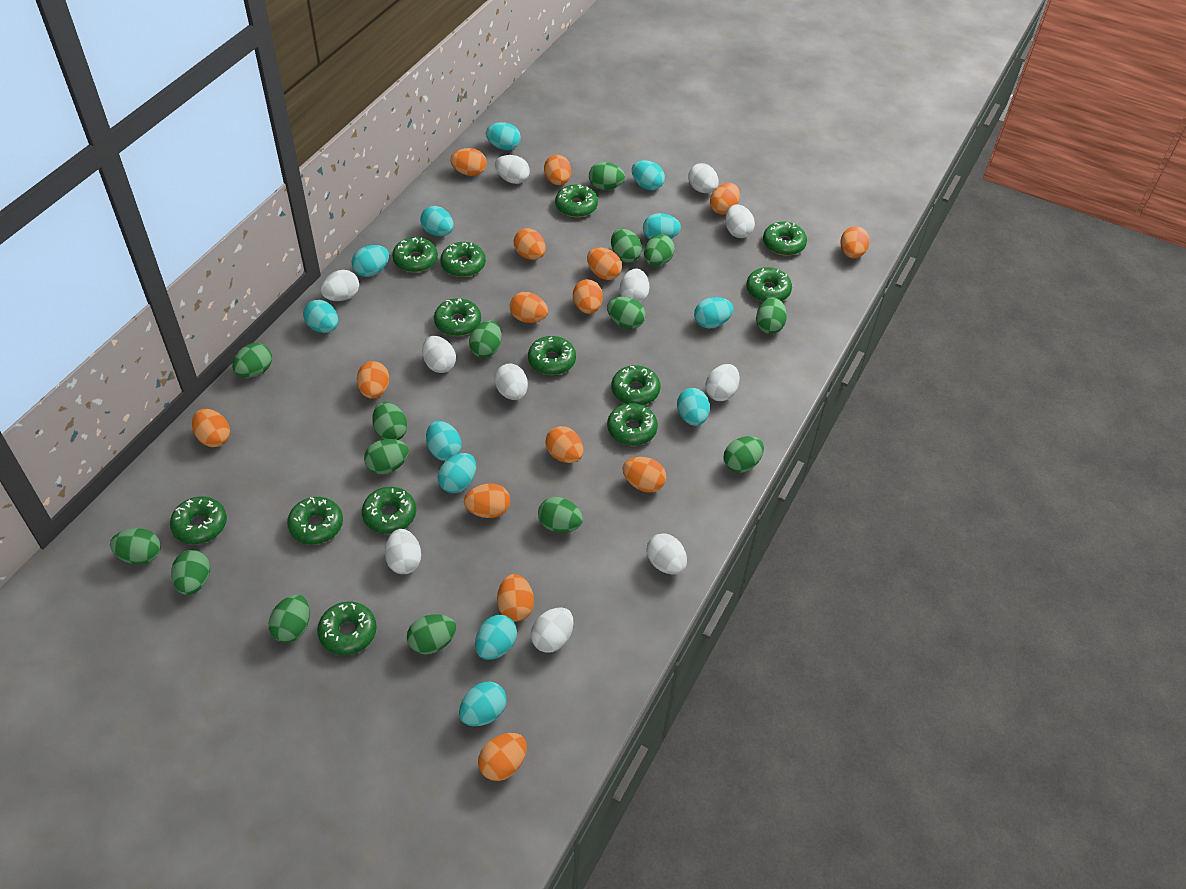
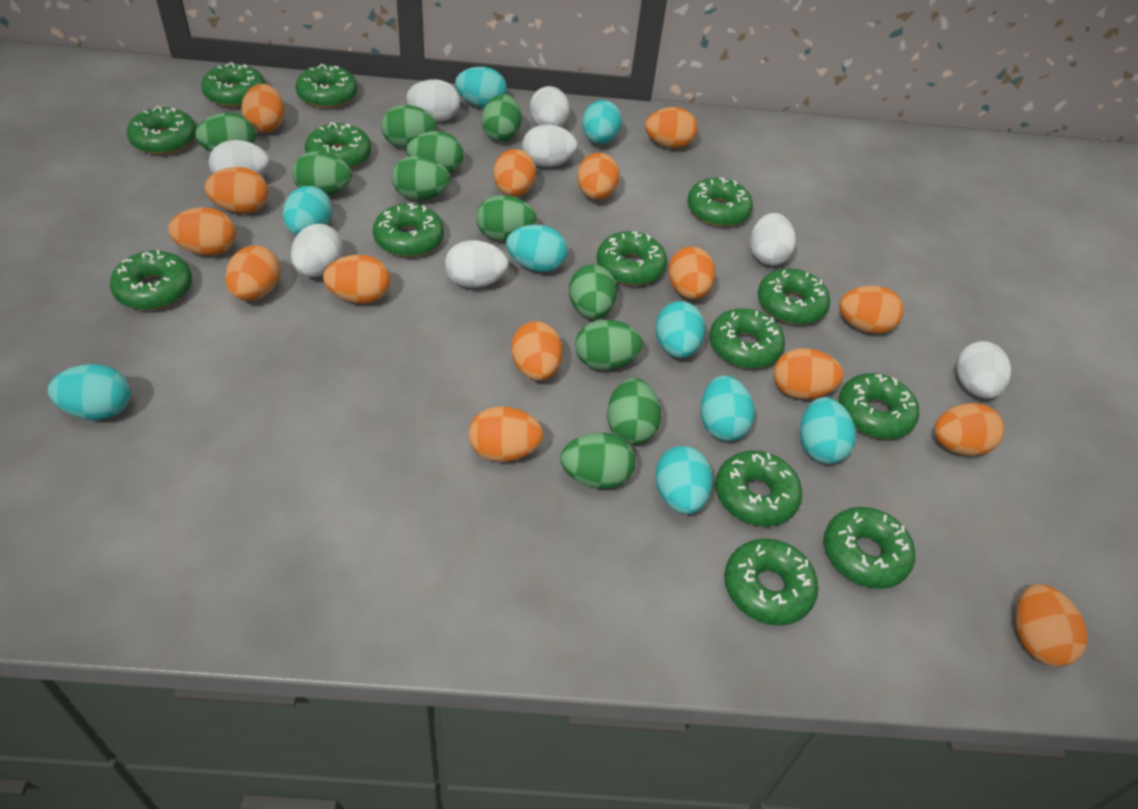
green donut: [170,496,227,544] [287,497,343,544] [317,602,377,655] [362,487,416,534] [392,237,438,272] [434,298,481,336] [440,242,486,277] [528,336,576,375] [555,184,598,217] [607,403,658,446] [611,365,661,405] [746,267,792,302] [763,222,807,256] = 13 -> [110,250,192,310] [127,106,196,155] [201,62,265,107] [295,64,358,108] [305,122,371,169] [373,203,444,257] [597,231,667,286] [687,177,753,227] [709,308,785,369] [715,450,803,526] [724,538,819,626] [758,268,830,325] [824,507,915,589] [838,373,919,439] = 14
green egg: [110,528,161,565] [171,550,210,595] [232,343,272,378] [269,595,310,643] [364,439,409,474] [372,402,407,440] [407,614,456,654] [469,321,502,358] [538,497,583,533] [589,162,625,190] [607,297,645,329] [611,229,642,263] [644,235,675,266] [723,436,764,473] [756,297,787,334] = 15 -> [195,113,256,152] [292,151,352,196] [381,105,437,148] [392,156,450,200] [406,131,463,174] [476,195,537,241] [481,94,522,142] [560,432,635,489] [569,264,617,319] [575,319,643,370] [607,378,661,445] = 11
turquoise egg: [303,300,338,333] [352,245,389,277] [420,206,454,236] [426,421,461,461] [438,453,476,493] [459,681,507,726] [475,615,517,660] [486,122,521,150] [632,160,665,190] [643,213,681,239] [677,388,710,426] [694,297,733,328] = 12 -> [48,364,131,420] [283,186,333,236] [455,67,507,108] [506,225,567,272] [582,100,622,144] [655,301,705,358] [655,446,713,514] [700,375,755,441] [800,397,856,464] = 9
white egg: [321,270,359,301] [385,529,421,574] [422,336,456,373] [494,363,528,400] [495,155,530,184] [531,607,573,653] [620,269,649,303] [646,533,687,574] [688,163,719,193] [705,364,740,401] [725,204,755,238] = 11 -> [209,140,270,176] [291,224,343,277] [406,79,460,121] [445,240,509,288] [522,125,578,167] [530,86,570,127] [750,213,796,266] [956,341,1011,399] = 8

